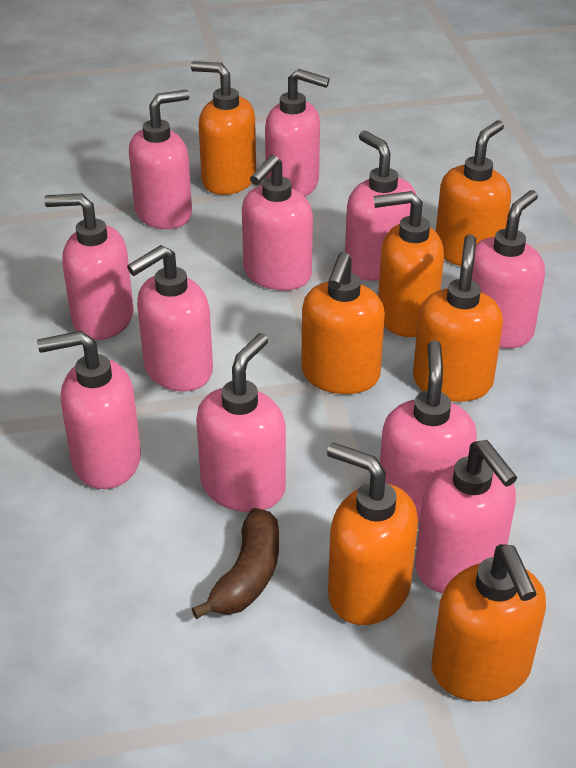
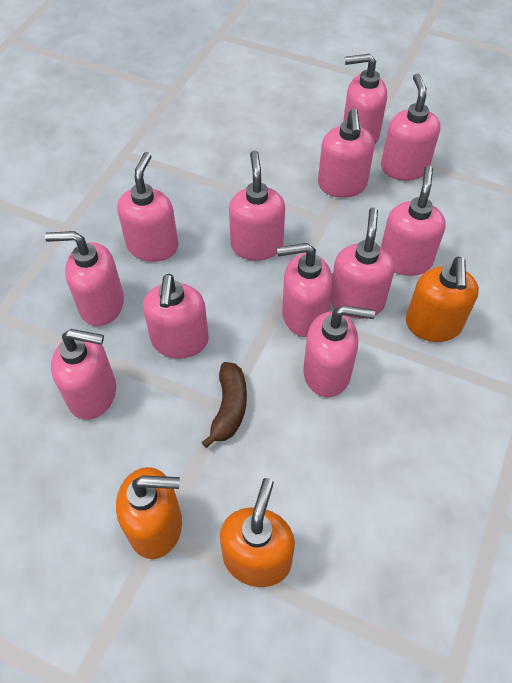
orange soap dispenser: [191,61,256,195] [301,252,385,394] [327,442,418,625] [374,191,444,337] [413,234,503,402] [431,544,546,701] [436,120,511,266] = 7 -> [116,467,182,559] [220,478,295,587] [406,257,479,342] = 3
pink soap dispenser: [37,331,141,489] [44,193,133,340] [127,245,213,391] [129,90,192,229] [196,333,286,512] [242,155,313,291] [265,69,330,196] [345,131,416,281] [380,340,477,522] [415,440,517,593] [472,190,545,348] = 11 -> [45,231,124,326] [51,329,116,420] [117,152,178,262] [143,274,209,358] [229,151,285,260] [277,243,333,337] [303,305,375,397] [318,108,374,198] [330,208,395,319] [343,54,387,145] [381,73,440,181] [381,166,446,276] = 12

